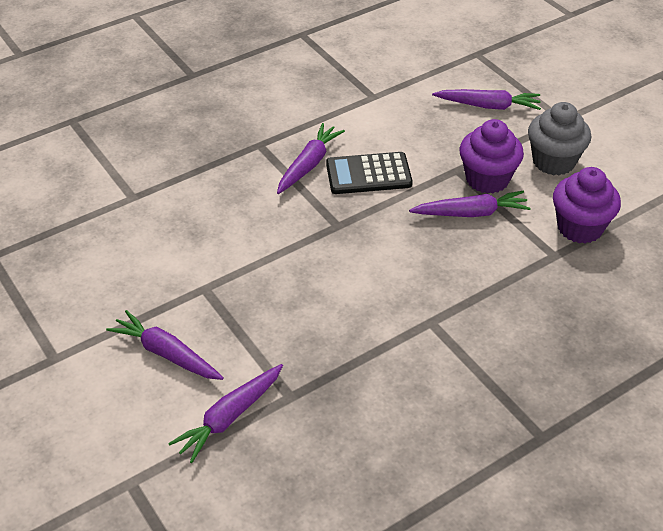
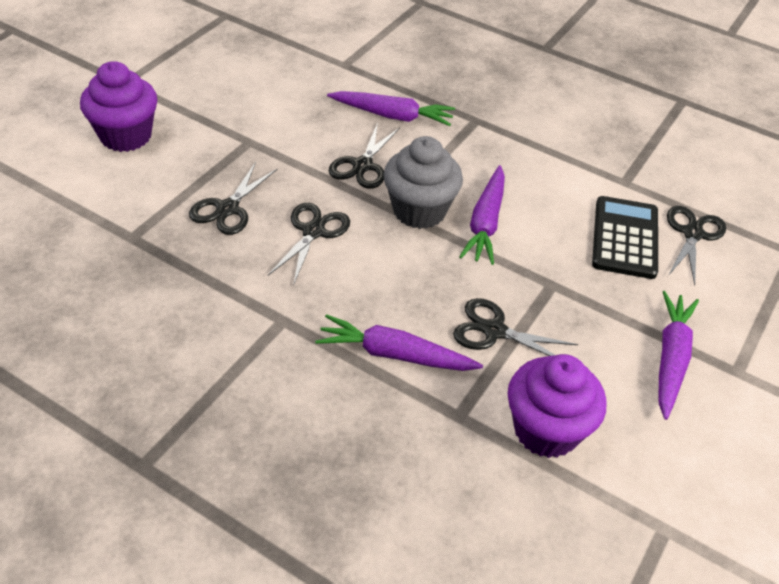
black scissors: none = 0 -> [189,162,278,235] [267,203,350,286] [329,123,400,189] [453,298,578,356] [667,206,726,286] = 5
purple carrot: [106,310,224,380] [168,364,283,463] [277,123,345,194] [409,191,531,217] [432,89,541,110] = 5 -> [315,314,483,371] [327,91,455,126] [459,165,505,265] [659,291,699,420] = 4

